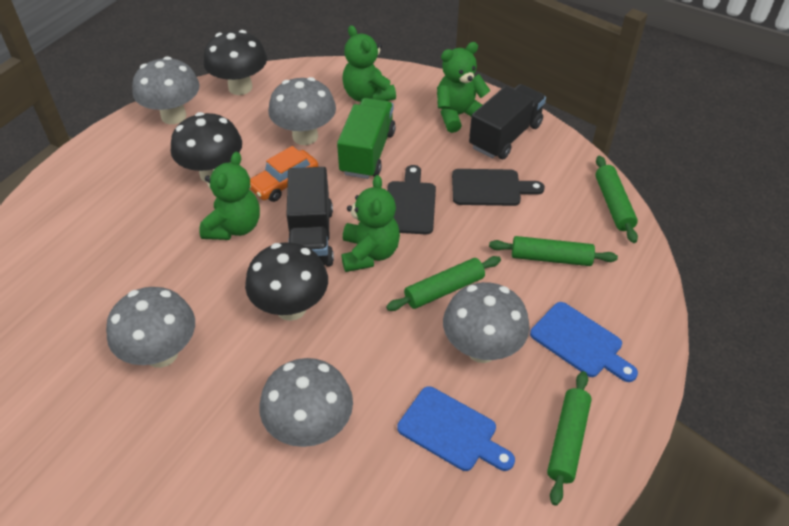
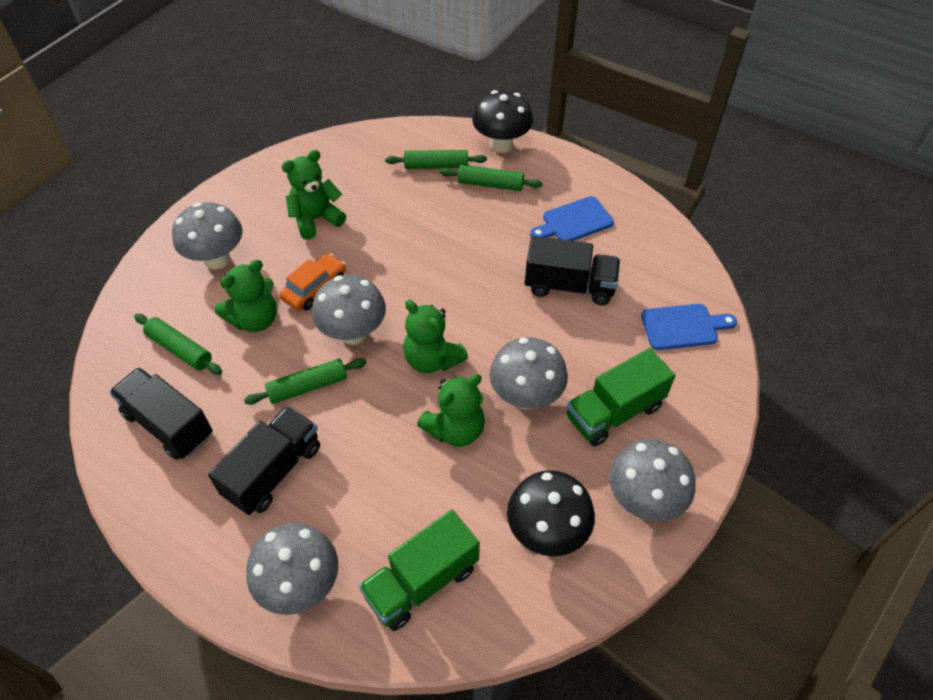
black cutting board: [387,165,436,234] [452,169,545,206] = 2 -> none = 0
black mushroom: [171,112,242,183] [203,30,267,95] [245,242,328,321] = 3 -> [472,90,533,153] [507,470,595,556] = 2
black truck: [286,167,334,266] [469,84,546,159] = 2 -> [109,367,213,460] [208,406,320,515] [525,236,620,305] = 3
green truck: [337,98,396,179] = 1 -> [359,510,480,631] [567,348,675,447] = 2

